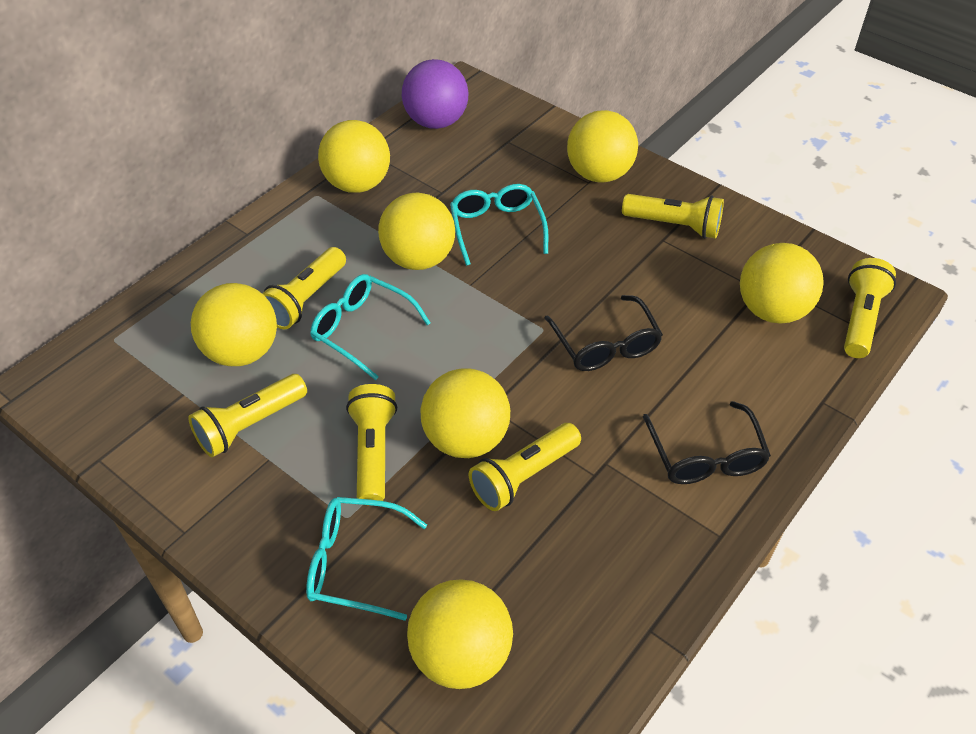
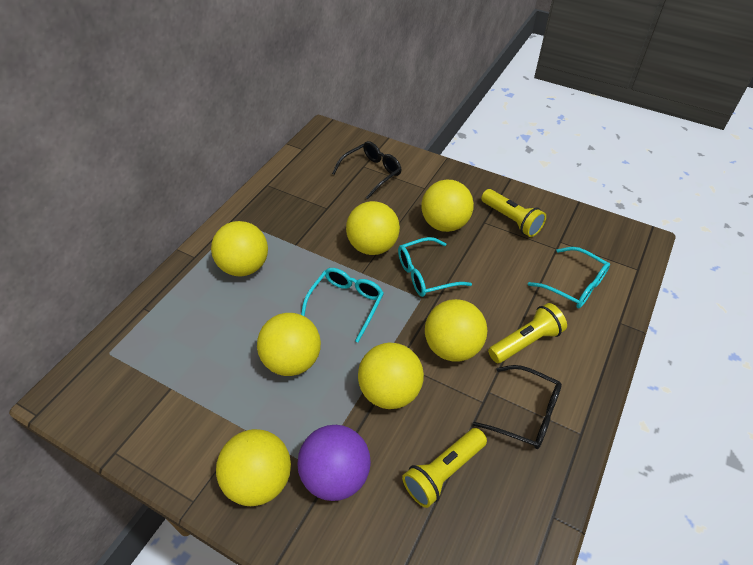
yellow flashlight: [188,374,307,457] [262,247,346,329] [346,384,397,501] [469,423,581,511] [622,194,724,239] [844,258,896,358] = 6 -> [402,428,487,508] [481,189,546,237] [488,303,567,363] = 3

